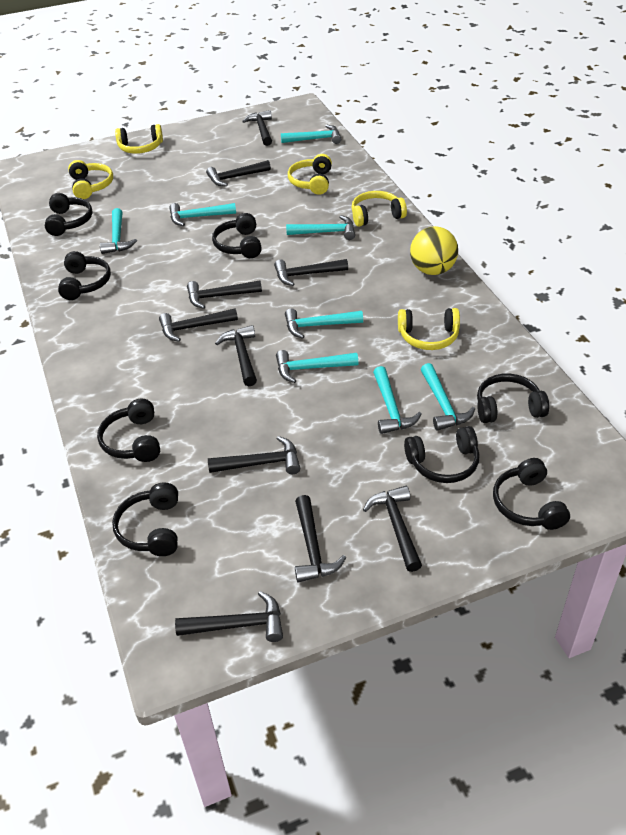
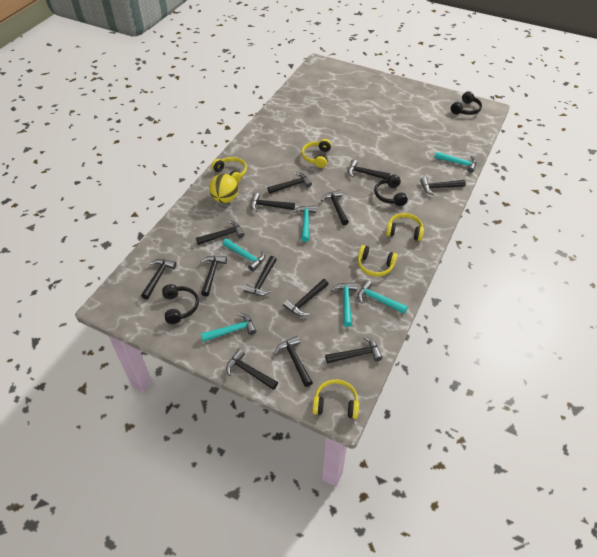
black hammer: [159,308,238,342] [175,591,283,642] [187,281,262,309] [206,160,271,186] [208,436,300,474] [215,325,257,386] [242,110,272,146] [274,259,348,286] [295,495,346,583] [363,486,422,572] = 10 -> [141,259,177,300] [196,220,245,245] [200,256,227,297] [226,349,278,390] [244,256,277,296] [251,193,295,212] [267,172,312,194] [275,336,313,387] [283,279,328,316] [321,190,349,225] [325,336,383,364] [348,160,390,179] [420,177,466,195] = 13
black headphones: [45,193,92,236] [58,251,111,300] [97,398,160,462] [112,483,178,556] [212,213,262,258] [404,426,479,483] [477,374,549,423] [493,458,570,530] = 8 -> [162,284,199,324] [374,175,408,206] [451,91,482,115] = 3
turquoise hammer: [100,208,137,254] [169,203,236,226] [276,350,358,383] [281,125,341,144] [285,308,363,339] [286,215,355,240] [373,366,422,434] [421,363,475,431] = 8 -> [201,313,256,342] [222,238,265,271] [293,206,316,242] [331,282,357,327] [358,280,408,314] [434,152,476,173] = 6

